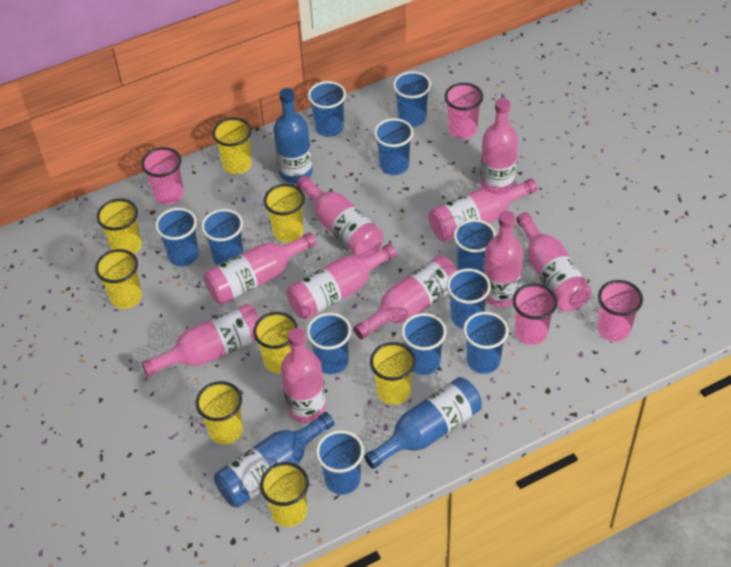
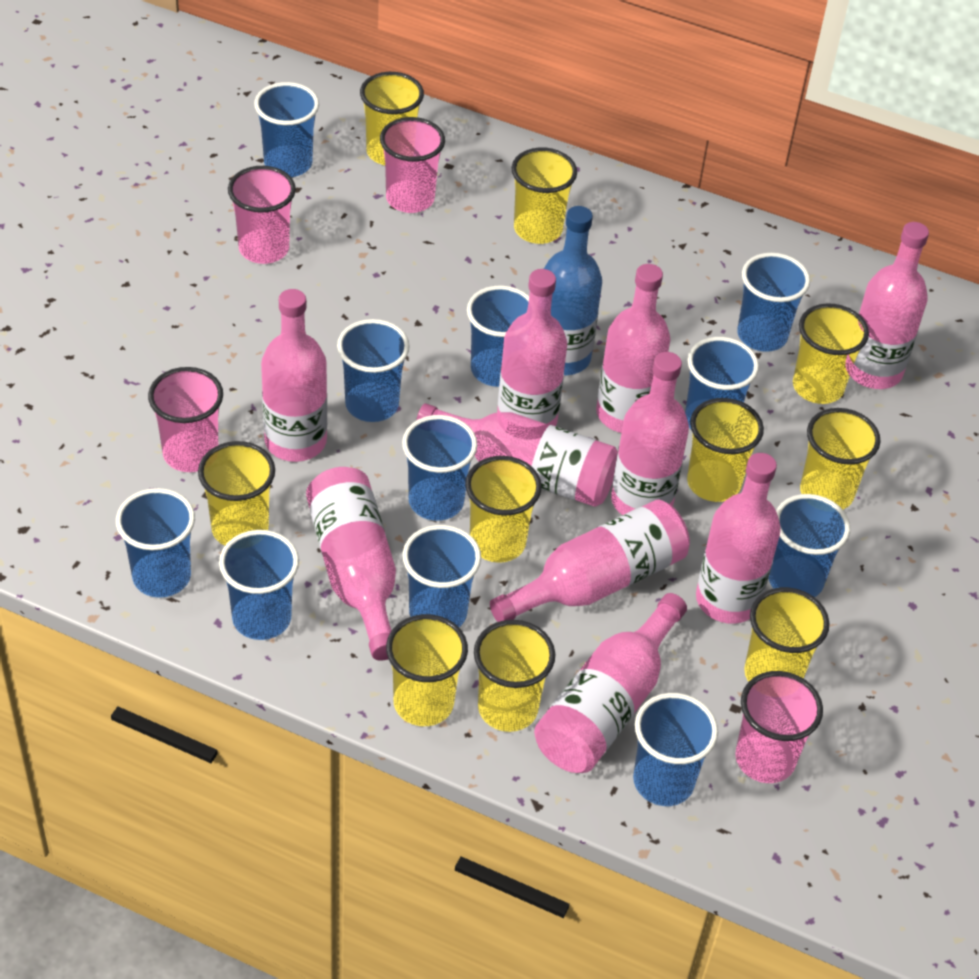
blue bottle: [214,412,334,508] [273,88,312,183] [364,377,482,469] = 3 -> [544,206,602,375] = 1
yellow cup: [95,249,142,309] [97,199,142,254] [195,381,243,444] [212,118,252,174] [253,312,298,373] [260,462,309,527] [264,184,305,242] [370,342,416,405] = 8 -> [198,441,275,546] [360,72,424,165] [386,614,468,726] [465,456,542,563] [474,620,555,732] [511,147,577,244] [687,398,764,502] [744,587,829,682] [793,303,869,404] [800,408,880,509] = 10

